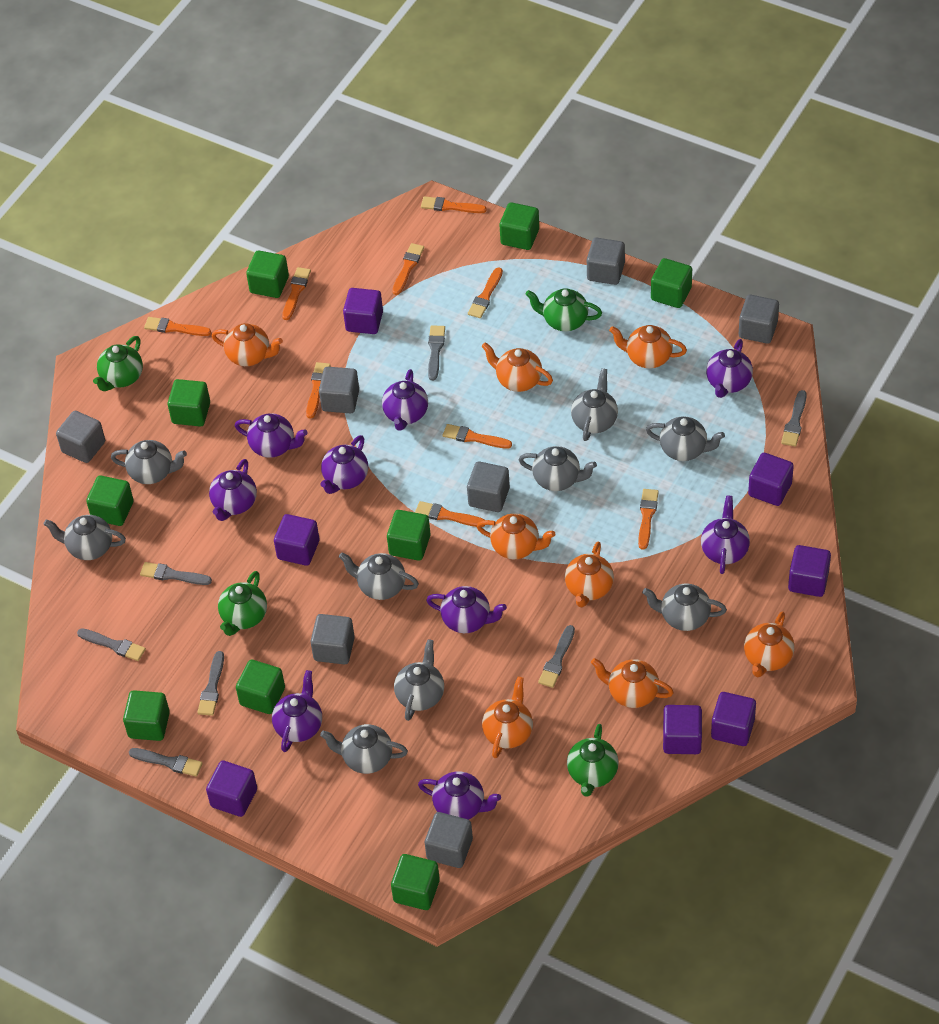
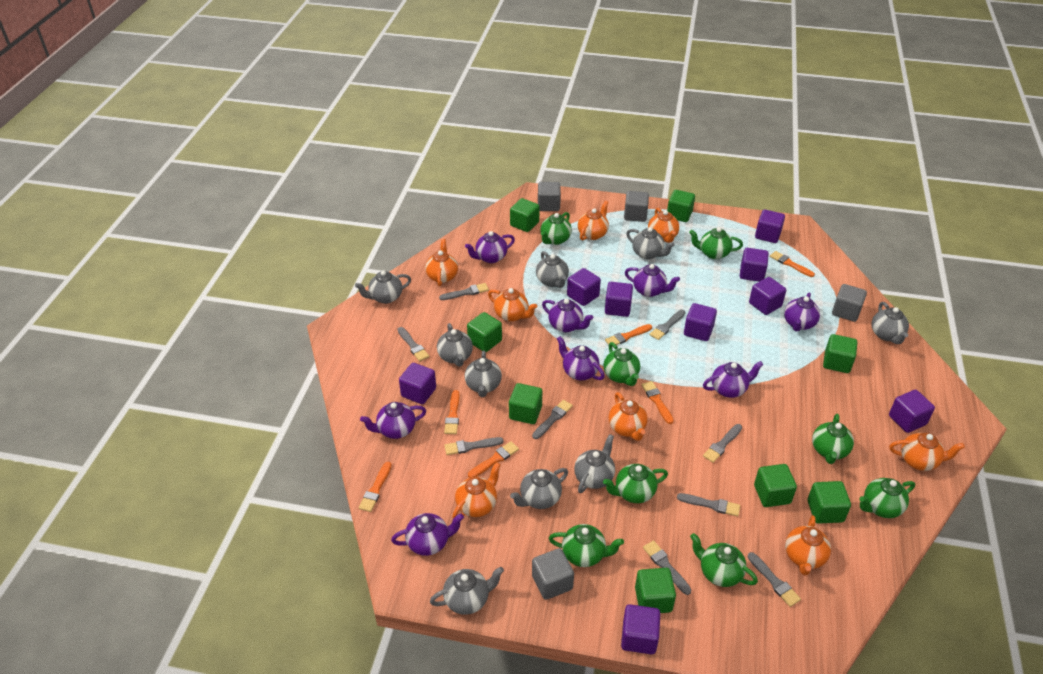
green cube: [86,476,133,526] [123,690,170,741] [168,379,210,426] [236,660,285,714] [246,250,289,298] [387,510,430,561] [391,854,440,910] [499,202,539,250] [651,258,692,308] = 9 -> [467,312,502,352] [509,383,542,424] [510,198,540,232] [635,568,676,613] [667,190,695,222] [754,464,797,507] [808,481,851,524] [823,334,857,373] = 8
green teapot: [93,336,143,391] [218,571,267,636] [526,288,602,331] [567,724,619,797] = 4 -> [540,212,572,245] [549,524,624,567] [603,342,640,386] [603,464,668,503] [689,227,743,259] [690,533,758,587] [812,414,854,464] [859,478,915,518] = 8
grey brush: [77,628,146,661] [129,748,203,777] [140,562,212,585] [197,651,224,716] [428,326,445,381] [538,625,575,688] [781,390,807,447] = 7 -> [397,327,429,361] [439,283,489,300] [444,437,504,455] [532,400,573,439] [643,540,691,595] [650,310,685,340] [677,493,740,516] [703,424,742,463] [748,552,801,607] = 9
grey cube: [56,411,105,463] [310,614,355,664] [319,367,359,413] [425,812,473,868] [467,461,510,512] [587,238,625,285] [739,295,779,344] = 7 -> [532,548,574,600] [538,182,561,211] [624,191,649,222] [832,284,867,322] = 4
orange brush: [144,317,211,336] [282,267,311,320] [306,362,331,418] [392,243,424,295] [415,501,485,527] [421,196,487,213] [443,424,512,449] [468,267,503,318] [638,489,659,550] = 9 -> [359,462,392,512] [444,390,460,434] [468,441,519,478] [605,324,652,347] [642,381,674,424] [770,251,815,277] = 6
purple cube: [206,760,257,817] [274,514,319,566] [343,288,383,334] [663,705,702,754] [711,692,756,746] [748,453,794,506] [788,545,831,597] = 7 -> [399,363,436,404] [567,268,601,306] [605,282,633,317] [621,604,660,654] [684,303,717,341] [740,248,769,282] [749,277,786,315] [755,210,785,243] [889,390,935,433] = 9
purple teapot: [209,459,257,521] [235,413,308,458] [272,670,322,752] [321,435,368,494] [382,369,428,431] [418,771,501,820] [426,586,507,633] [701,495,750,574] [706,339,753,398] = 9 -> [360,402,426,439] [391,513,464,556] [465,231,515,263] [542,299,593,332] [557,336,605,380] [625,264,680,297] [703,361,764,398] [784,293,820,332] = 8

